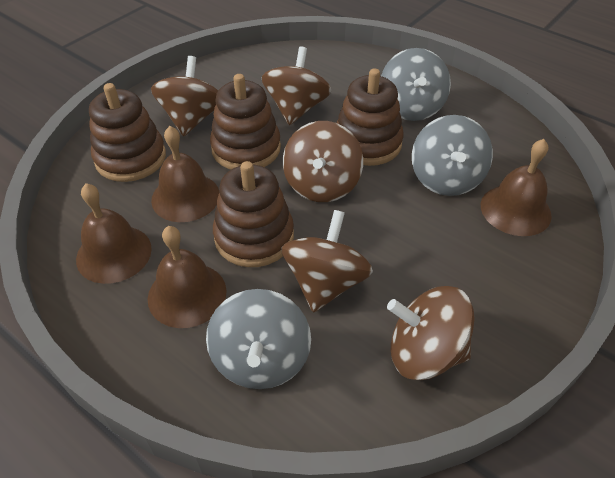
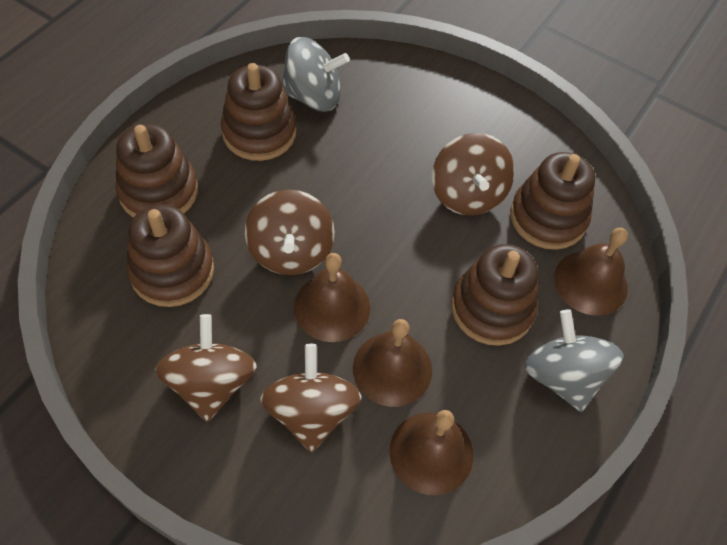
brown spinning top: [151,56,218,136] [262,47,331,125] [281,210,373,313] [283,121,363,202] [387,286,475,380] = 5 -> [155,314,257,422] [245,190,335,275] [260,344,361,453] [432,133,515,216] = 4
brown stacking toy: [89,83,166,182] [210,74,281,170] [213,161,294,267] [337,68,404,166] = 4 -> [115,124,198,218] [127,204,214,307] [221,63,296,161] [451,244,538,346] [510,152,595,250] = 5
grey spinning top: [206,289,311,389] [381,48,451,121] [412,115,493,196] = 3 -> [282,37,350,112] [524,309,623,412] = 2

